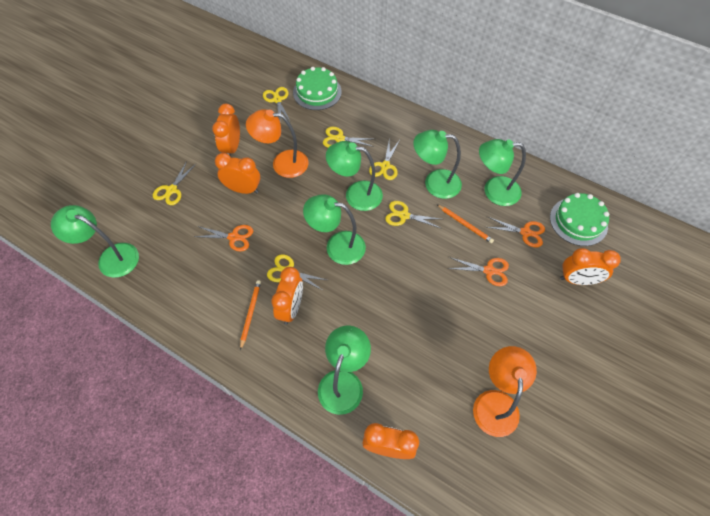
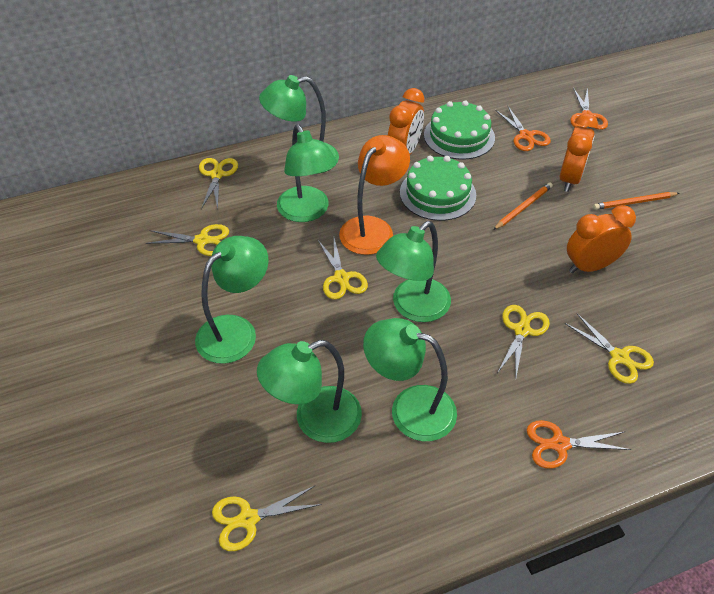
orange clock: [212,104,240,157] [215,153,260,194] [271,267,303,324] [362,423,419,459] [560,248,621,285] = 5 -> [388,88,424,154] [560,113,598,192] [567,205,636,273] = 3
orange lamp: [246,109,308,178] [473,346,537,437] = 2 -> [339,135,410,255] = 1

